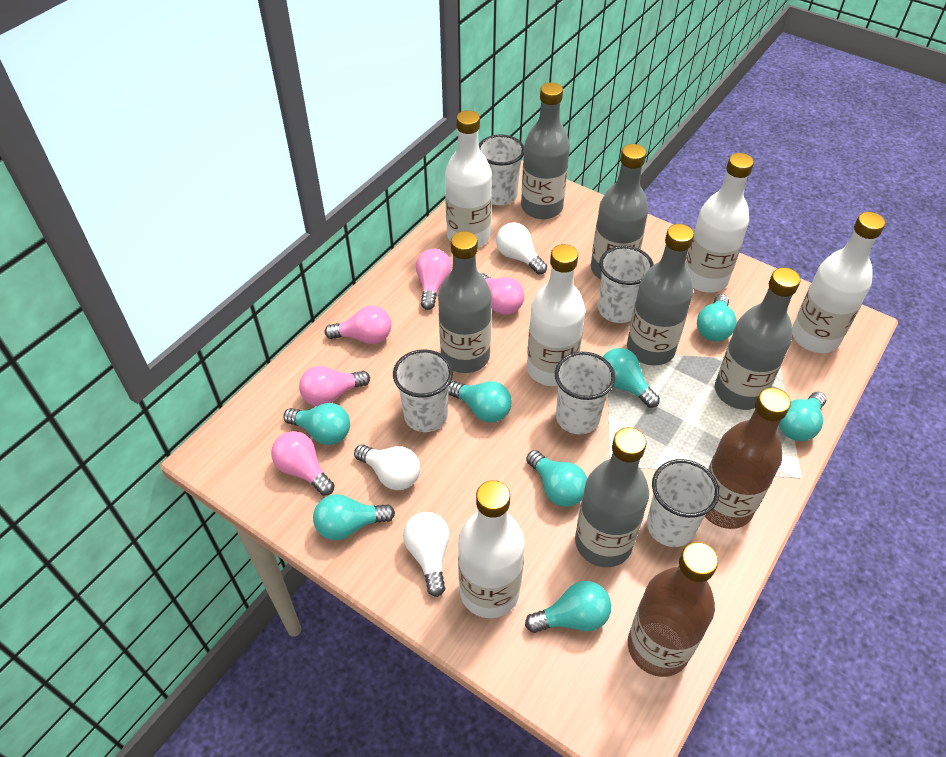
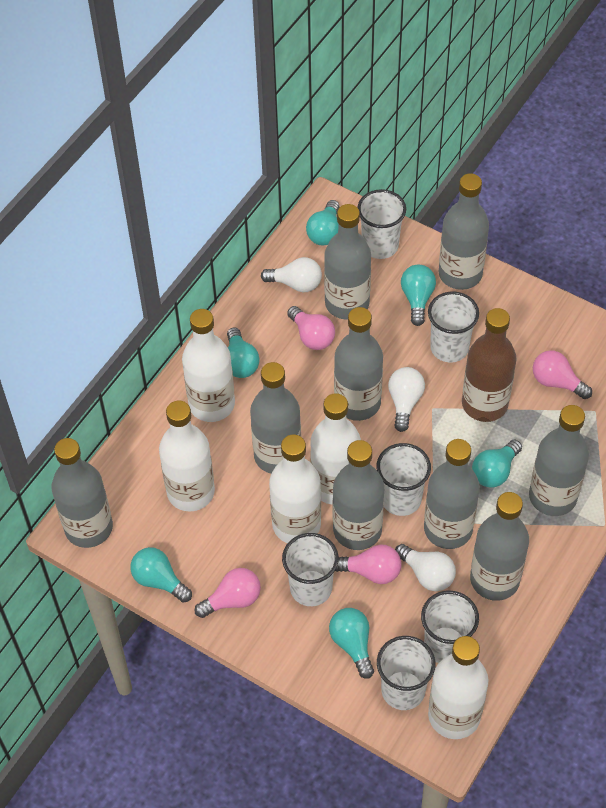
brown bottle: [628,542,718,677] [705,388,791,529] = 2 -> [462,308,517,422] = 1
grey bottle: [438,231,492,373] [521,82,570,219] [575,427,649,567] [591,144,649,279] [627,224,694,365] [715,267,801,410] = 6 -> [51,438,113,548] [250,362,301,474] [324,204,371,320] [333,440,384,550] [334,307,383,421] [424,439,480,549] [438,173,489,290] [470,492,529,601] [529,405,589,516] = 9
pink light bulb: [271,431,335,496] [299,366,370,406] [325,306,391,344] [416,249,452,310] [480,273,524,315] = 5 -> [194,568,261,618] [287,306,335,350] [335,545,402,584] [533,350,592,399] = 4
turquoise light bulb: [283,403,350,445] [313,494,395,540] [448,381,512,422] [525,581,611,633] [526,450,587,507] [603,348,660,408] [697,294,737,342] [779,392,826,441] = 8 -> [131,547,192,603] [227,327,260,378] [306,200,339,245] [329,608,374,679] [401,265,436,326] [472,439,522,488] = 6
white cup: [393,349,453,432] [479,134,524,205] [555,352,615,435] [598,246,654,323] [647,459,719,547] = 5 -> [282,533,339,606] [357,189,406,259] [376,443,431,516] [377,636,436,710] [421,591,479,663] [428,291,479,363] = 6

